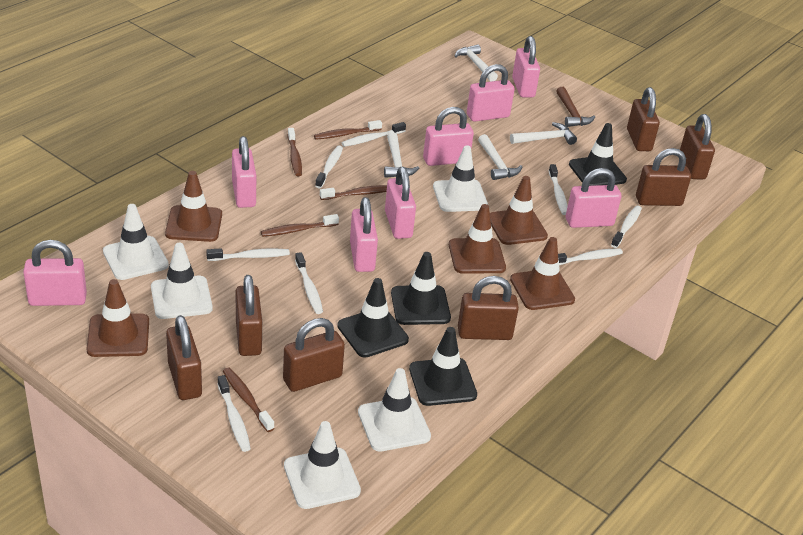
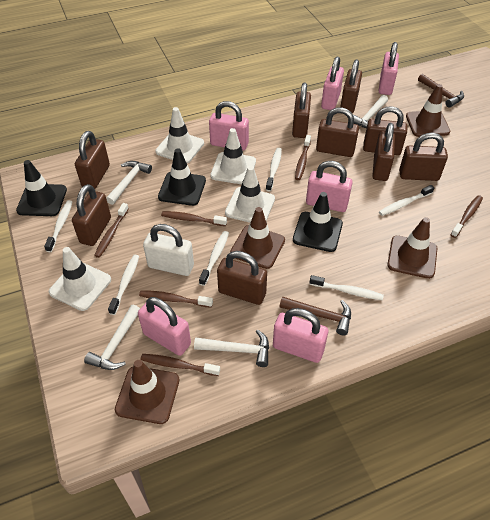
black traffic cone: [337,278,409,358] [391,252,451,325] [409,327,477,406] [569,123,627,186] = 4 -> [16,160,67,216] [158,148,206,206] [293,192,343,252] = 3
brown hammer: [556,87,595,127] = 1 -> [279,296,351,335] [418,74,464,108] = 2
brown padlock: [166,315,202,400] [236,275,262,356] [283,318,345,392] [458,276,519,340] [627,87,660,151] [636,148,691,206] [680,114,715,179] = 7 -> [72,184,111,246] [75,131,110,189] [217,251,267,305] [292,83,311,138] [316,107,359,157] [340,59,362,113] [363,106,407,155] [372,123,395,181] [399,133,448,181] = 9
brown toothbrush: [223,368,275,432] [261,214,339,237] [288,128,302,176] [314,120,382,140] [320,185,387,200] = 5 -> [94,203,129,258] [139,290,213,308] [141,354,220,376] [161,211,227,226] [295,135,311,180] [451,195,483,238] = 6
brown traffic cone: [86,279,149,357] [165,171,222,242] [449,204,506,274] [490,176,548,245] [510,237,575,310] = 5 -> [115,360,179,424] [230,207,285,269] [387,217,437,279] [406,84,450,137] = 4
pink padlock: [23,240,87,306] [232,136,256,208] [350,197,378,272] [385,167,416,239] [423,107,474,166] [467,64,515,122] [512,36,540,97] [566,168,621,228] = 8 -> [138,297,191,356] [209,101,249,151] [273,308,328,363] [306,161,353,212] [321,57,344,110] [378,42,399,95] = 6
white padlock: none = 0 -> [143,224,194,276] = 1
white toothbrush: [206,248,290,261] [217,375,251,452] [295,252,323,314] [315,146,343,188] [342,122,406,147] [549,164,568,215] [558,248,623,265] [611,205,642,248] = 8 -> [44,200,72,252] [108,255,139,315] [199,231,229,286] [266,148,282,191] [309,275,384,300] [379,185,434,216] = 6
white traffic cone: [103,204,169,280] [151,243,213,319] [284,421,361,509] [358,368,431,452] [433,145,488,212] = 5 -> [49,247,111,311] [155,107,204,163] [210,128,256,184] [225,166,275,223] = 4

